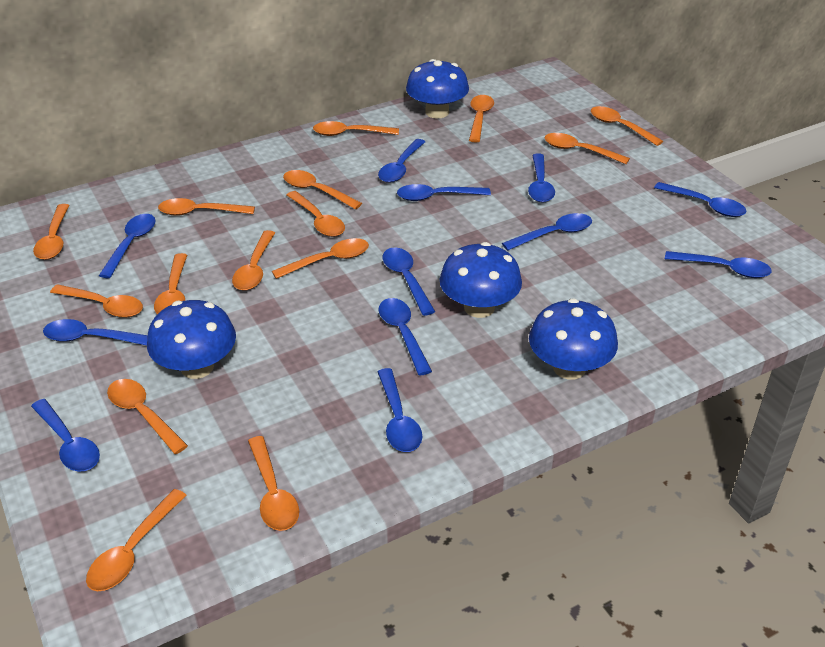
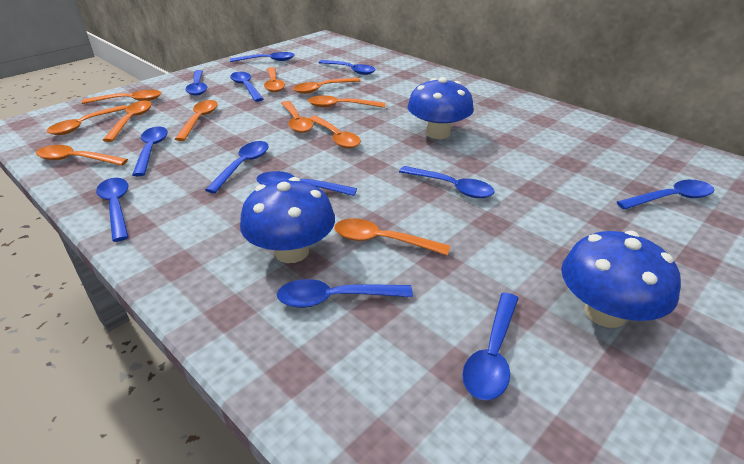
blue mushroom: [147,300,236,379] [406,59,469,119] [440,242,522,318] [529,298,618,380] = 4 -> [240,177,335,263] [408,77,474,139] [561,231,681,328] = 3
orange spoon: [33,204,70,260] [50,284,143,318] [86,489,187,591] [107,379,188,454] [154,253,187,314] [158,198,255,216] [232,230,275,291] [248,436,299,531] [272,238,369,279] [283,170,362,209] [287,191,345,237] [313,121,399,136] [469,95,494,142] [545,133,630,164] [591,106,663,146] = 15 -> [36,145,128,166] [47,105,127,135] [82,90,161,104] [103,100,152,142] [175,100,218,141] [264,67,285,92] [281,101,313,133] [293,78,360,94] [308,96,385,108] [309,116,361,149] [334,218,450,256] = 11

